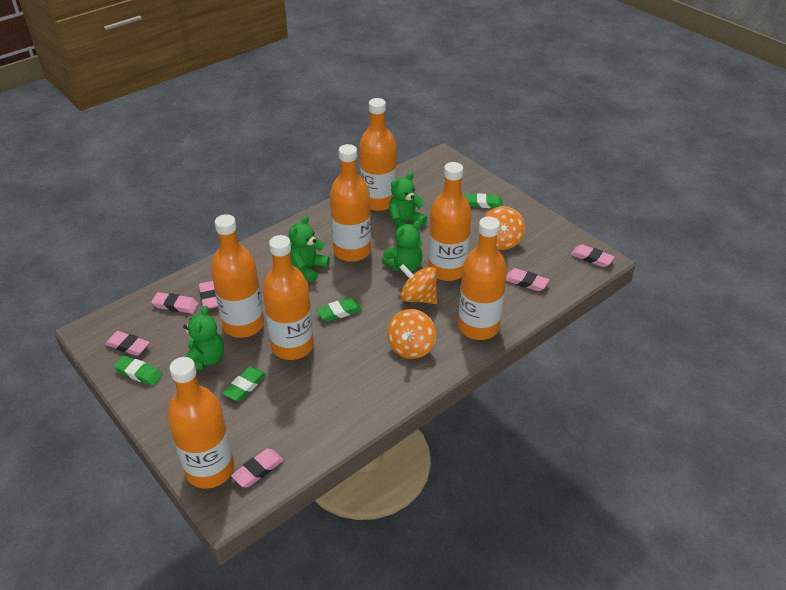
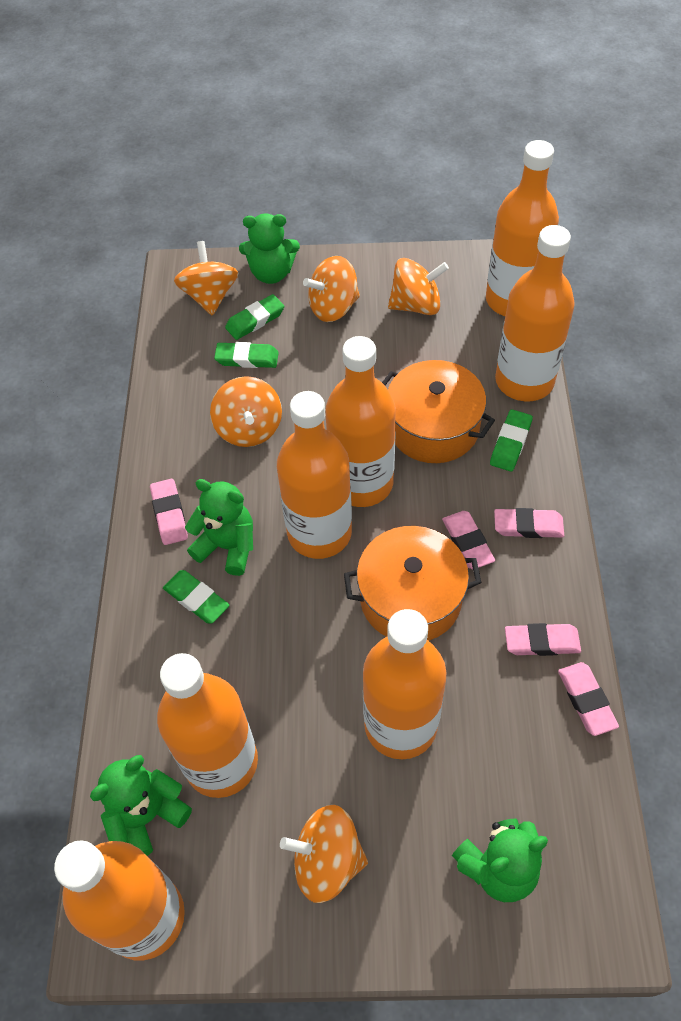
orange pot: none = 0 -> [344,526,481,641] [382,360,495,463] = 2
orange spinning top: [387,309,436,359] [399,264,437,304] [484,206,525,250] = 3 -> [174,241,238,316] [210,376,282,447] [280,805,368,903] [303,256,360,322] [388,258,449,315] = 5
pink eraser: [105,331,150,356] [151,292,198,314] [199,281,218,309] [231,449,284,487] [506,268,549,291] [571,244,615,267] = 6 -> [150,479,188,545] [442,511,495,570] [494,508,564,538] [505,623,581,656] [558,662,619,736] = 5

